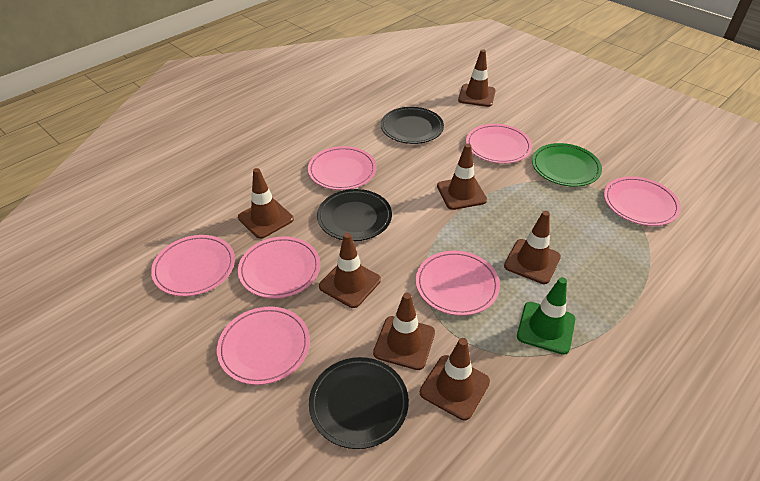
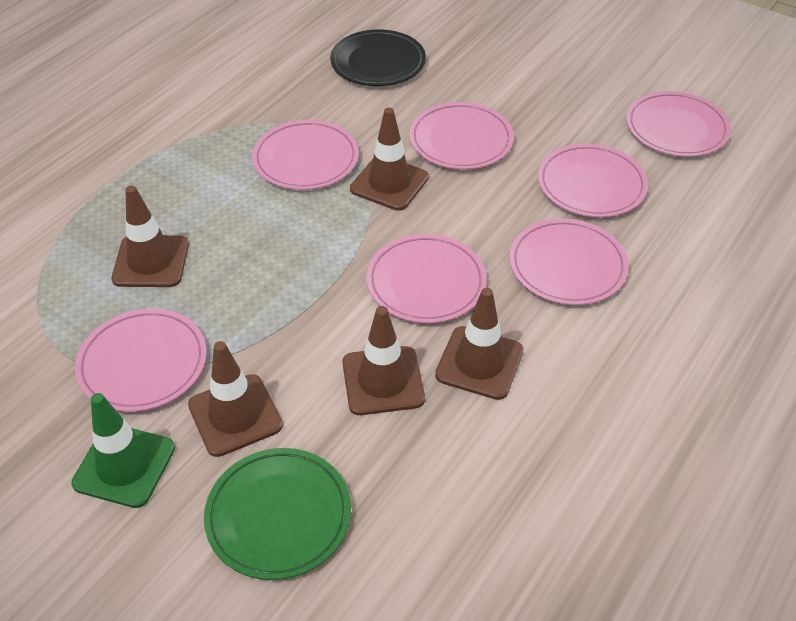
black plate: [309,357,409,449] [317,189,392,241] [381,107,444,144] = 3 -> [330,29,426,86] = 1
brown traffic cone: [238,168,294,239] [319,233,381,308] [373,293,435,370] [420,338,490,420] [437,144,487,210] [458,49,496,107] [504,211,561,284] = 7 -> [111,186,189,287] [188,341,283,457] [342,306,425,415] [350,108,429,211] [435,288,524,400] = 5

